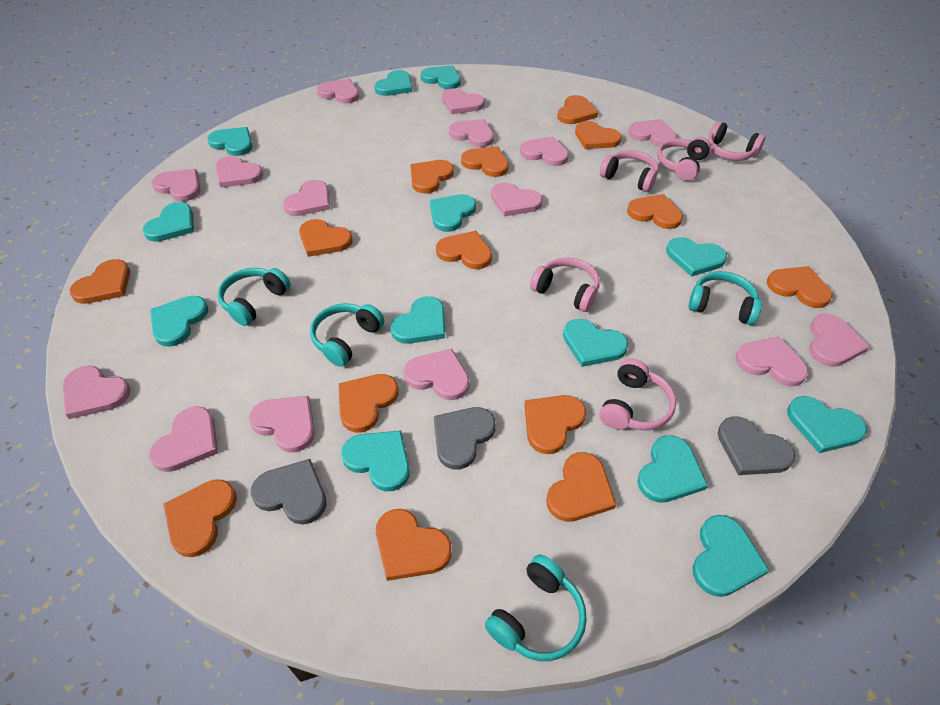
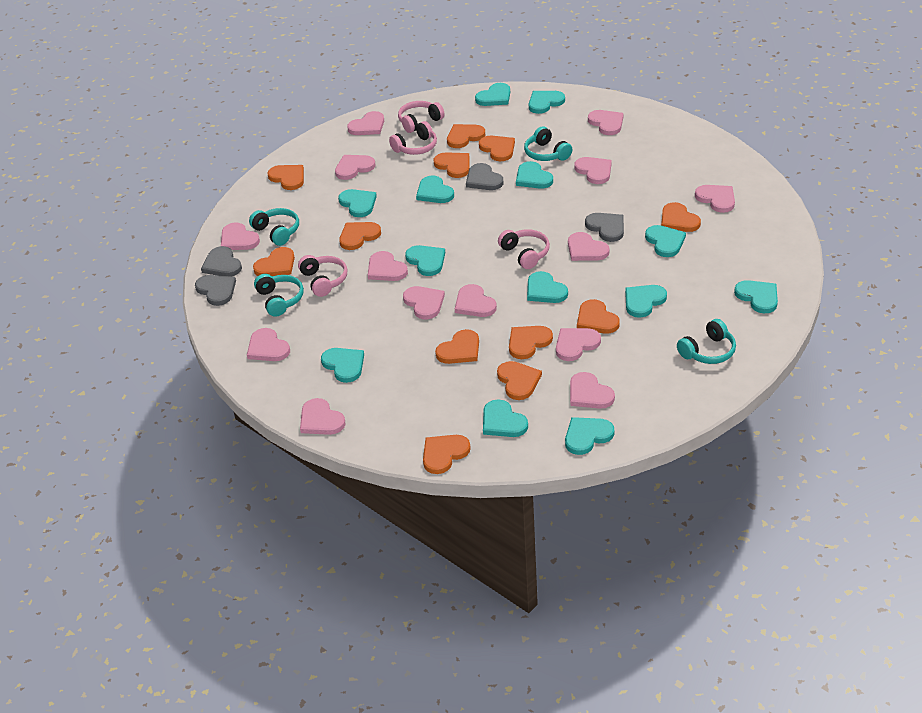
grey heart: [251,459,327,524] [434,407,496,470] [718,416,795,475] = 3 -> [195,275,236,306] [201,246,242,276] [466,163,503,190] [585,213,624,242] = 4
orange heart: [69,259,130,304] [163,479,237,557] [299,219,352,257] [338,374,398,433] [376,509,452,581] [410,160,454,193] [436,231,492,269] [461,146,509,177] [524,395,586,454] [546,452,617,522] [557,95,598,124] [575,121,622,149] [627,194,683,229] [767,266,832,308] = 14 -> [253,247,295,276] [267,165,304,190] [339,222,381,250] [423,435,471,474] [433,152,470,178] [435,329,479,364] [447,124,485,148] [479,136,515,161] [497,361,542,400] [509,326,553,359] [577,299,620,334] [661,202,701,232] = 12
pink headphones: [530,257,600,312] [599,359,676,430] [600,150,658,192] [657,137,711,181] [708,121,765,161] = 5 -> [298,255,347,297] [389,121,437,155] [398,101,444,133] [498,229,550,269] = 4
pink heart: [63,365,131,419] [149,406,218,472] [152,169,200,201] [216,156,263,188] [249,396,315,452] [283,180,330,216] [317,79,359,103] [403,348,469,400] [442,88,485,114] [449,119,494,147] [491,182,543,217] [520,136,569,166] [628,119,677,146] [736,336,808,387] [809,314,870,367] = 15 -> [221,222,260,250] [247,328,290,361] [300,398,346,435] [335,155,375,180] [347,111,384,135] [368,251,408,281] [403,286,445,319] [455,284,497,317] [556,328,601,361] [568,232,610,261] [570,372,615,409] [575,157,612,184] [588,110,624,135] [695,185,735,213] = 14

